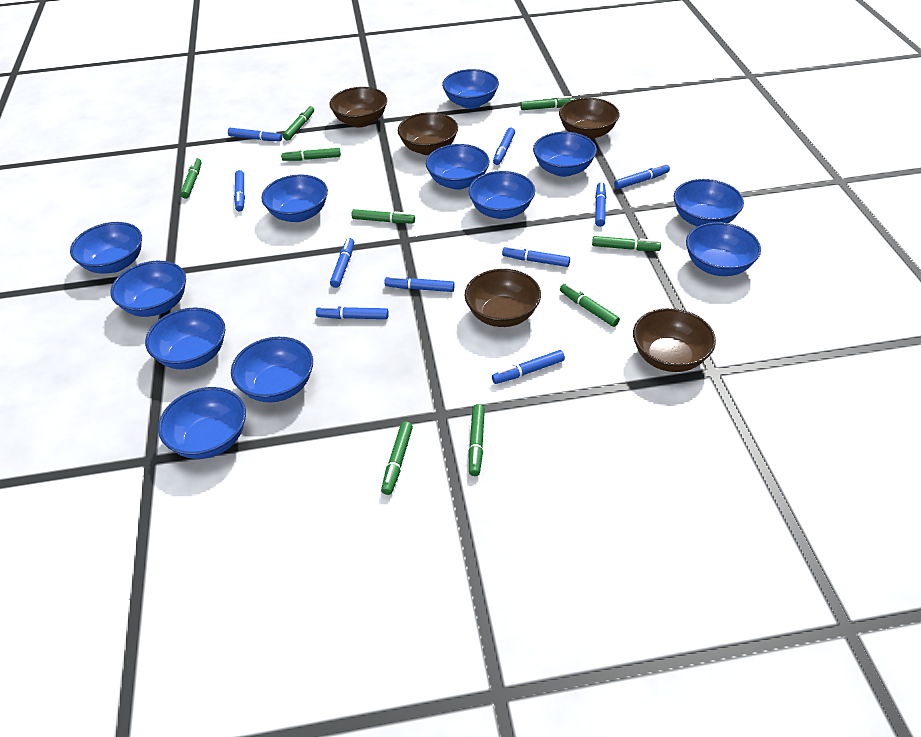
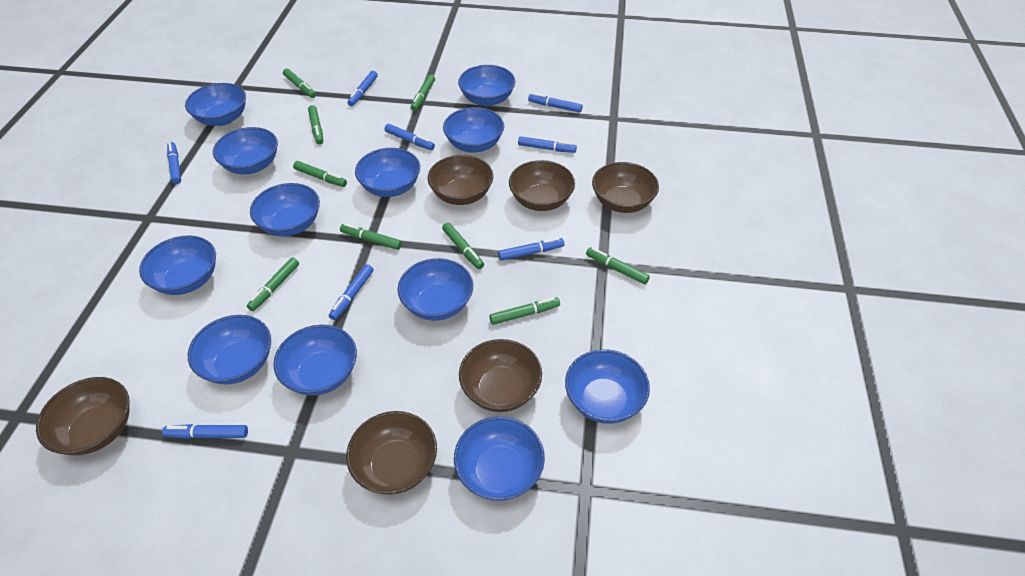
blue marker: [228,128,282,141] [234,170,245,211] [316,306,389,319] [330,238,354,288] [384,276,455,292] [492,350,565,384] [493,128,515,165] [502,246,570,267] [595,182,606,227] [614,163,670,189] = 10 -> [162,424,248,439] [167,142,181,184] [329,264,373,320] [347,71,378,106] [385,124,435,150] [498,237,564,261] [518,136,577,153] [528,93,583,113] = 8
brown bowl: [330,87,387,127] [398,112,458,155] [465,269,541,327] [559,98,619,140] [633,308,716,372] = 5 -> [36,377,130,455] [346,411,437,495] [428,155,493,205] [459,339,542,412] [509,160,575,211] [592,162,659,213] = 6

